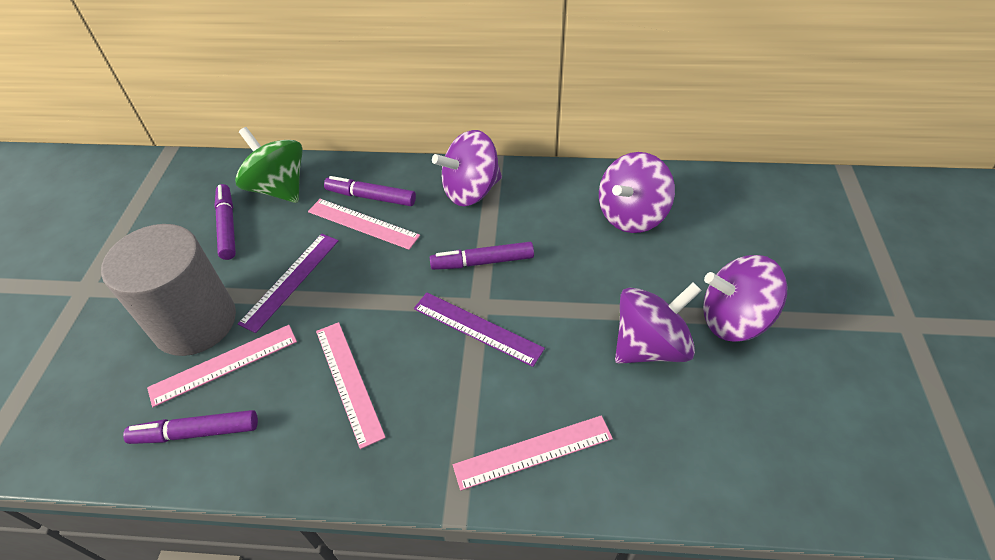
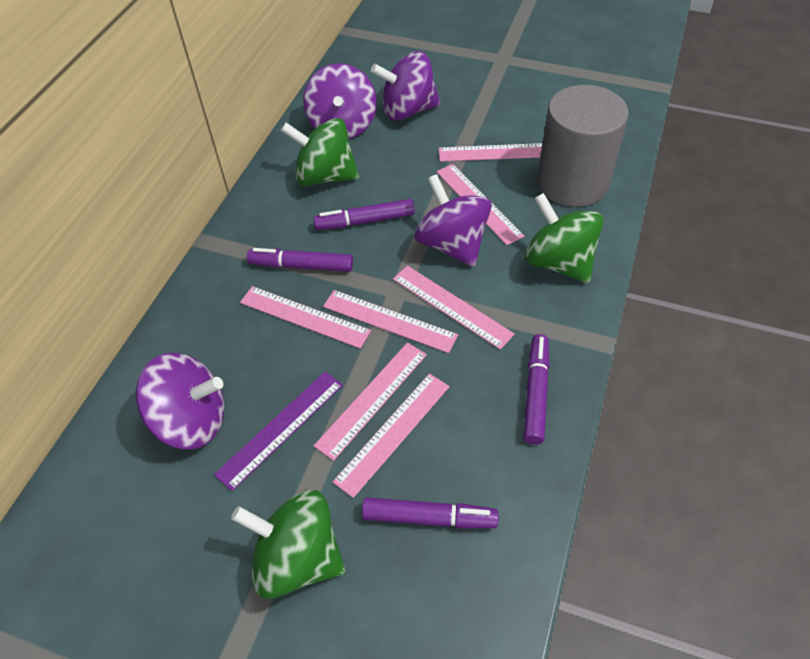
green spinning top: [235,127,303,203] = 1 -> [231,490,345,599] [281,118,359,186] [524,193,604,283] = 3
pink ruler: [147,325,297,407] [308,199,420,250] [316,322,386,449] [453,415,613,491] = 4 -> [240,286,371,349] [314,343,427,461] [323,290,458,353] [333,373,450,498] [393,266,515,350] [436,164,524,245] [438,143,542,162] = 7
purple ruler: [238,234,339,333] [414,293,545,367] = 2 -> [214,371,343,491] = 1

